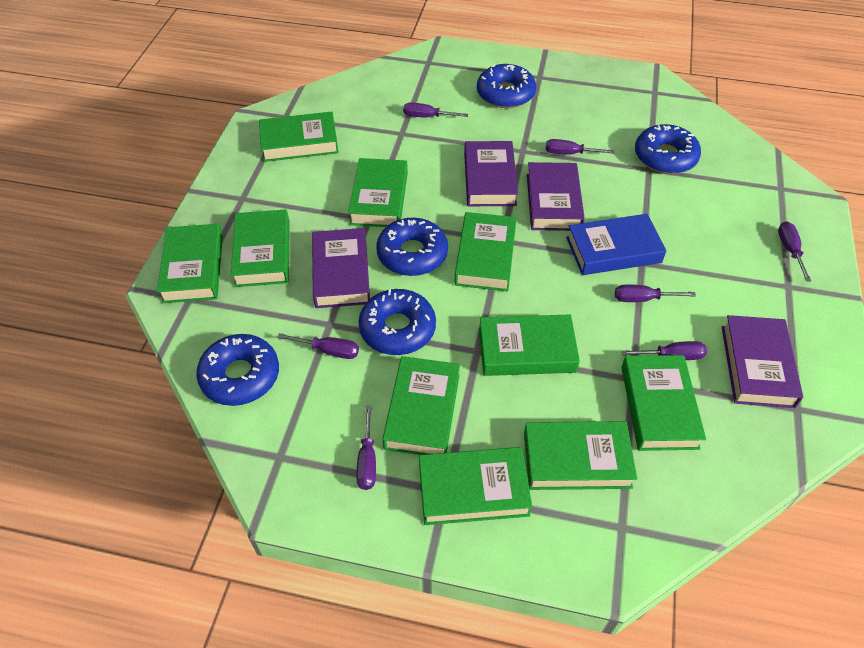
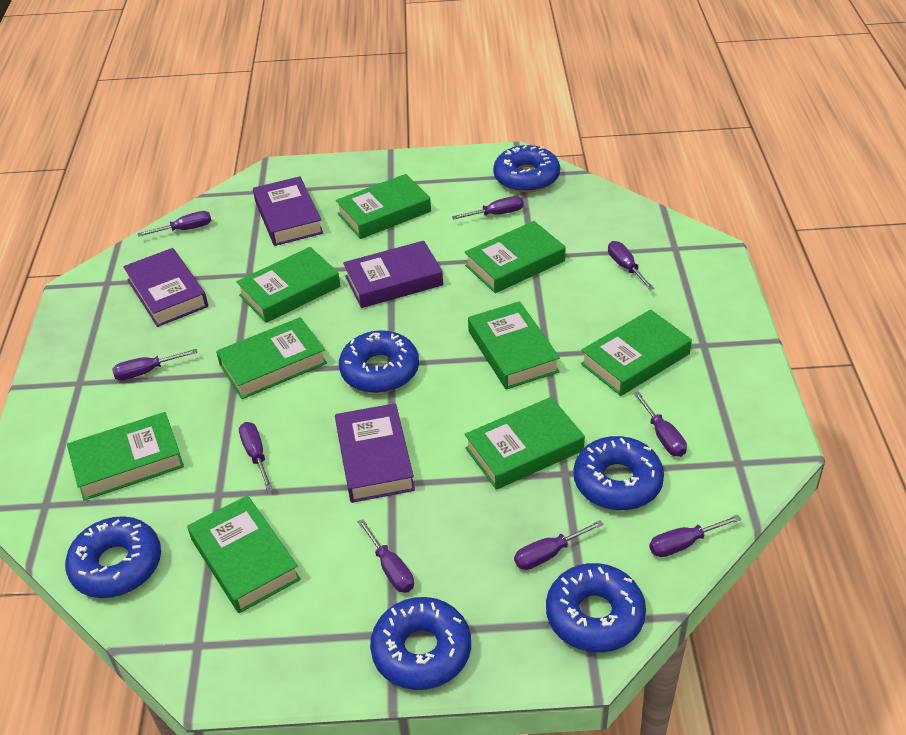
blue book: [566,214,666,275] = 1 -> none = 0
blue donut: [196,334,279,406] [358,289,436,355] [376,218,448,276] [477,64,536,108] [635,124,701,174] = 5 -> [65,516,161,598] [339,330,419,393] [370,597,471,690] [493,145,560,193] [546,563,646,652] [574,436,664,510] = 6
green book: [157,224,223,303] [231,209,290,287] [259,112,339,162] [348,158,408,227] [383,356,460,455] [419,447,532,525] [454,212,517,291] [479,315,580,376] [524,421,637,490] [621,355,706,451] = 10 -> [67,412,184,501] [187,495,301,613] [216,317,327,399] [236,247,340,323] [336,174,431,239] [464,397,585,490] [465,221,566,293] [468,301,560,390] [581,310,692,396] = 9
purple screwdriver: [277,333,359,359] [356,405,376,490] [403,102,468,117] [545,139,614,155] [615,285,696,302] [621,341,707,360] [778,221,811,282] = 7 -> [112,349,197,380] [137,211,212,237] [239,422,273,490] [358,519,414,593] [452,196,524,220] [514,520,604,570] [608,241,654,290] [633,391,687,457] [649,515,741,557] = 9

